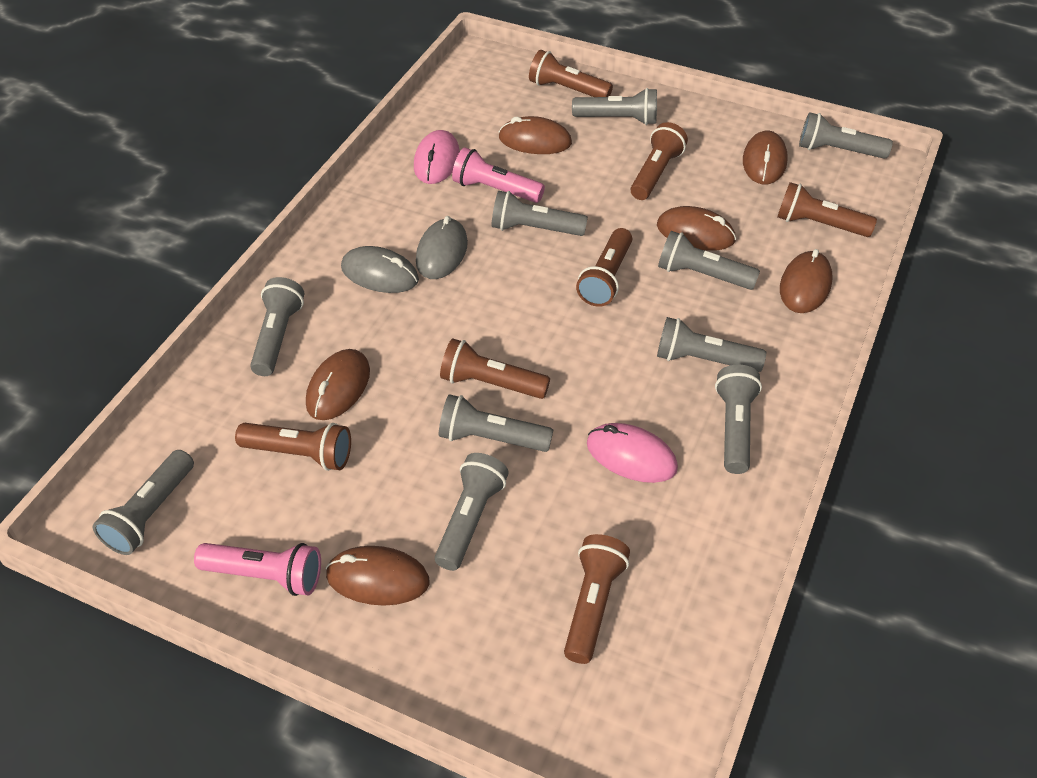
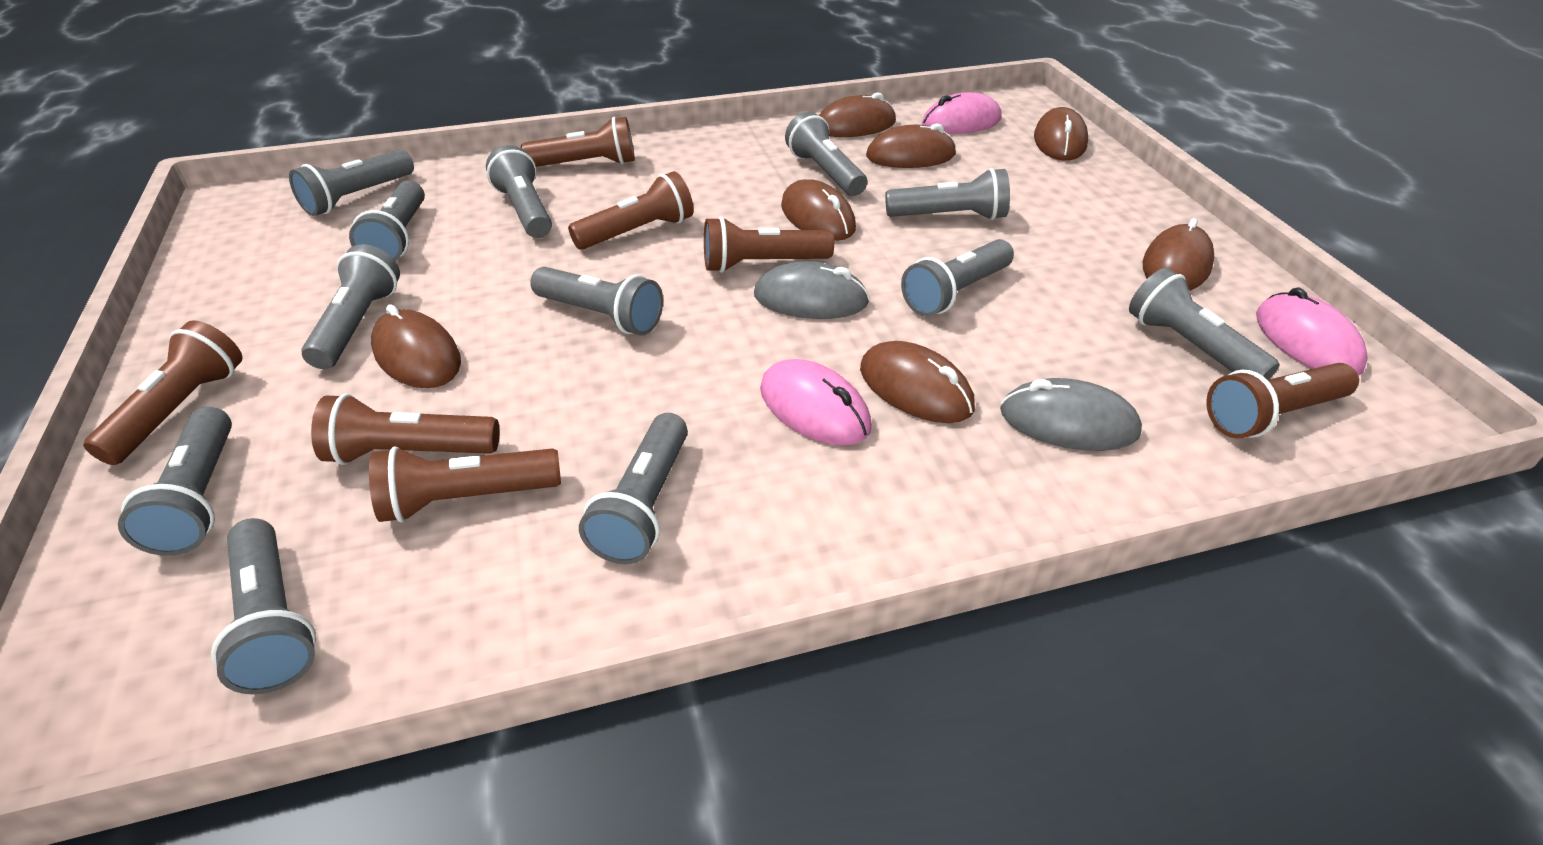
brown mouse: [306,349,370,420] [325,546,429,606] [499,116,572,154] [657,206,736,251] [743,131,788,184] [780,249,833,313] = 6 -> [371,304,461,388] [781,179,856,241] [819,92,896,137] [860,341,975,423] [866,123,956,168] [1034,107,1088,161] [1143,218,1214,291] = 7
grey flashlight: [93,450,194,555] [250,277,304,376] [435,453,509,571] [439,394,553,452] [492,191,588,236] [572,88,657,125] [657,317,766,372] [658,231,760,290] [715,365,762,474] [799,112,893,159] = 10 -> [118,407,232,556] [211,518,316,694] [289,150,414,216] [301,244,400,369] [349,180,425,261] [486,145,552,238] [530,267,663,335] [579,413,688,564] [785,112,867,196] [885,168,1010,220] [901,239,1014,317] [1129,268,1280,380] = 12
pink flashlight: [194,543,321,596] [452,147,545,203] = 2 -> none = 0
pink mouse: [414,130,460,184] [587,423,678,483] = 2 -> [760,359,872,445] [922,92,1002,134] [1256,287,1368,376] = 3

